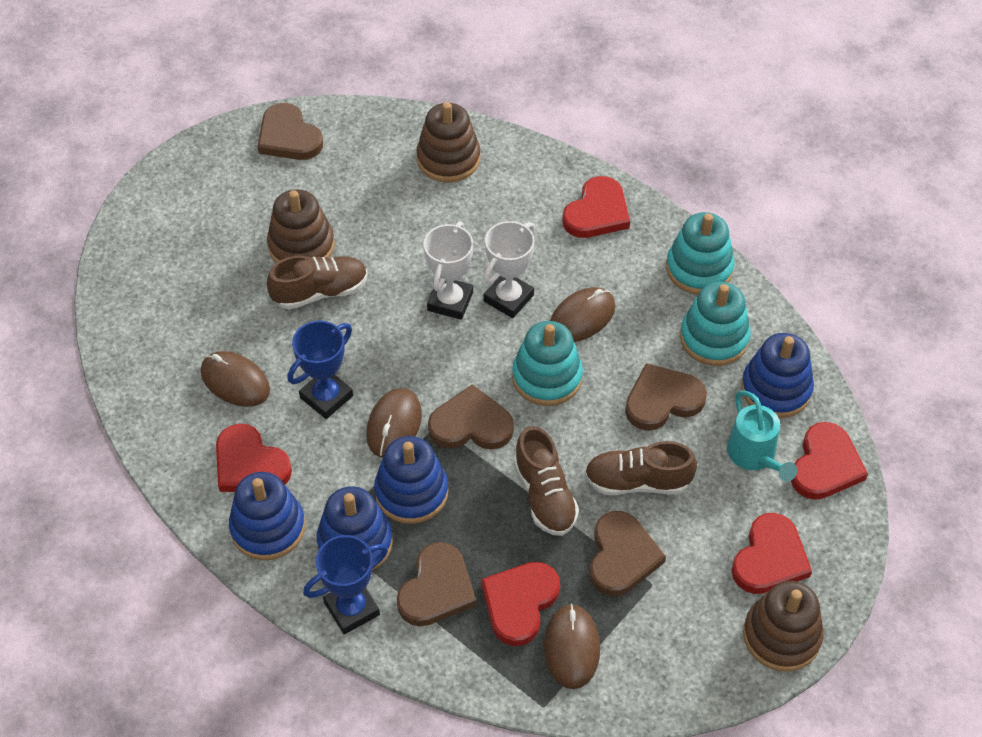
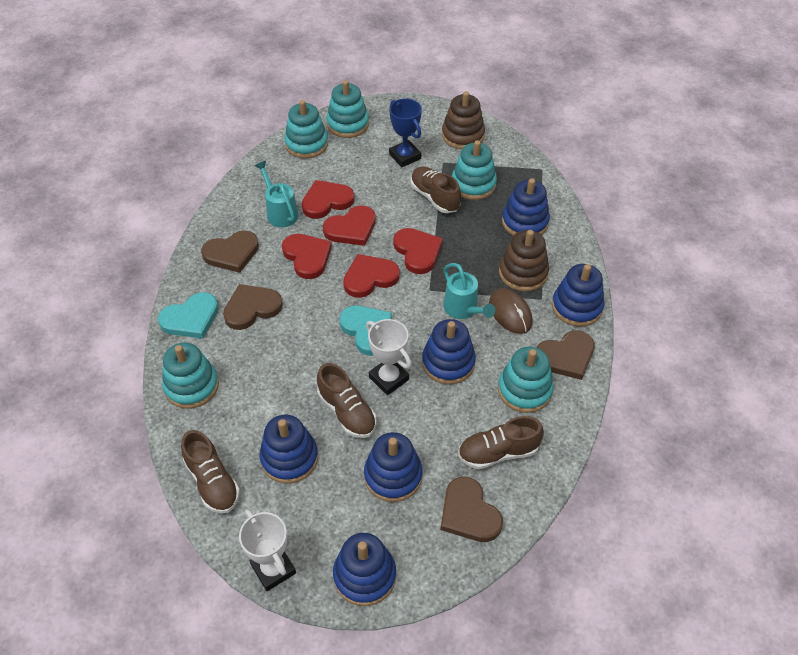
blue stacking toy: [229,472,305,560] [317,486,393,571] [374,436,449,524] [741,333,814,418] = 4 -> [259,414,318,484] [333,533,396,606] [364,432,423,502] [422,319,476,384] [502,178,550,236] [552,264,604,327] = 6
blue trophy: [287,321,353,419] [303,535,388,634] = 2 -> [389,99,422,167] = 1
brown heart: [258,103,323,160] [397,542,476,626] [428,384,514,450] [589,511,666,596] [625,363,707,431] = 5 -> [201,230,259,273] [223,284,283,330] [440,477,503,542] [536,330,595,380] = 4
brown mouse: [201,351,270,407] [366,388,422,458] [544,604,600,689] [550,287,615,342] = 4 -> [489,288,533,334] = 1
brown shoe: [267,256,368,310] [514,426,579,536] [584,441,697,496] = 3 -> [181,430,240,514] [317,363,376,438] [411,166,461,213] [458,416,544,469] = 4
brown stacking toy: [267,189,335,263] [416,102,481,183] [743,581,824,672] = 3 -> [442,91,485,149] [499,230,549,291] = 2
turquoise heart: none = 0 -> [158,292,219,339] [339,306,392,356] = 2
turquoise stacking toy: [512,321,583,406] [666,212,734,295] [680,282,751,366] = 3 -> [162,342,219,409] [284,100,328,158] [327,80,369,138] [452,140,497,200] [498,347,554,413] = 5
turquoise watering can: [727,391,797,482] = 1 -> [255,161,299,228] [444,263,495,319] = 2

